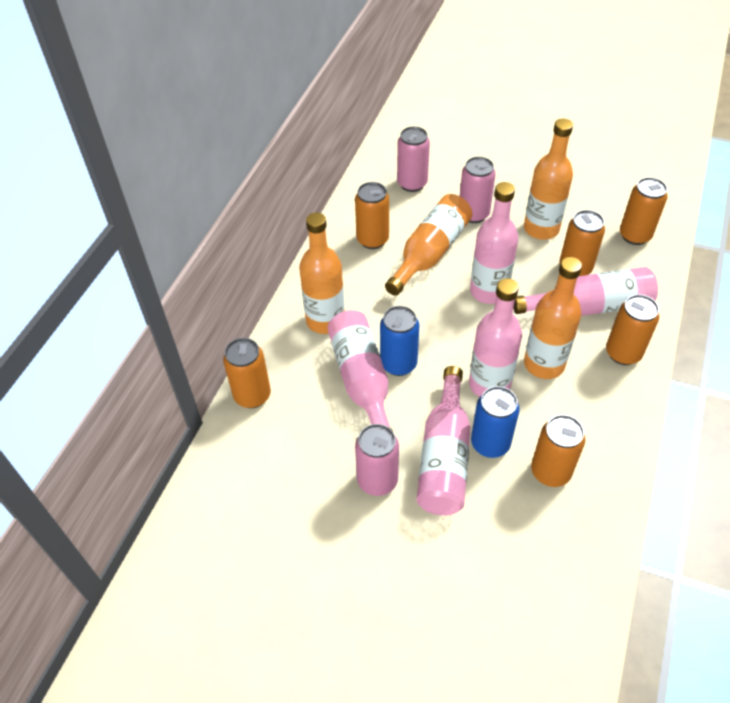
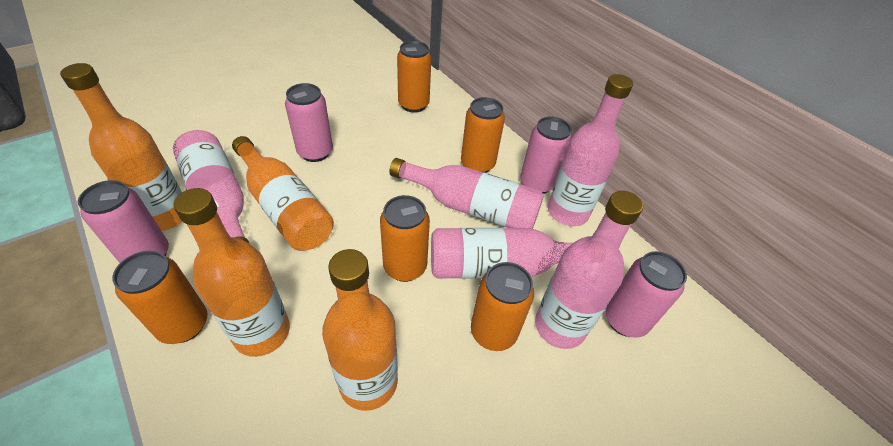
blue can: [380,306,419,376] [471,386,520,458] = 2 -> none = 0
orange can: [223,338,271,408] [355,182,389,249] [531,415,585,487] [559,210,605,276] [606,294,659,365] [620,177,667,245] = 6 -> [112,251,208,344] [380,195,430,282] [397,41,431,113] [461,97,505,173] [471,262,534,351] = 5
pink can: [355,424,399,496] [397,126,430,192] [460,156,496,223] = 3 -> [78,180,169,263] [285,83,333,162] [520,116,572,194] [605,251,687,338] = 4

